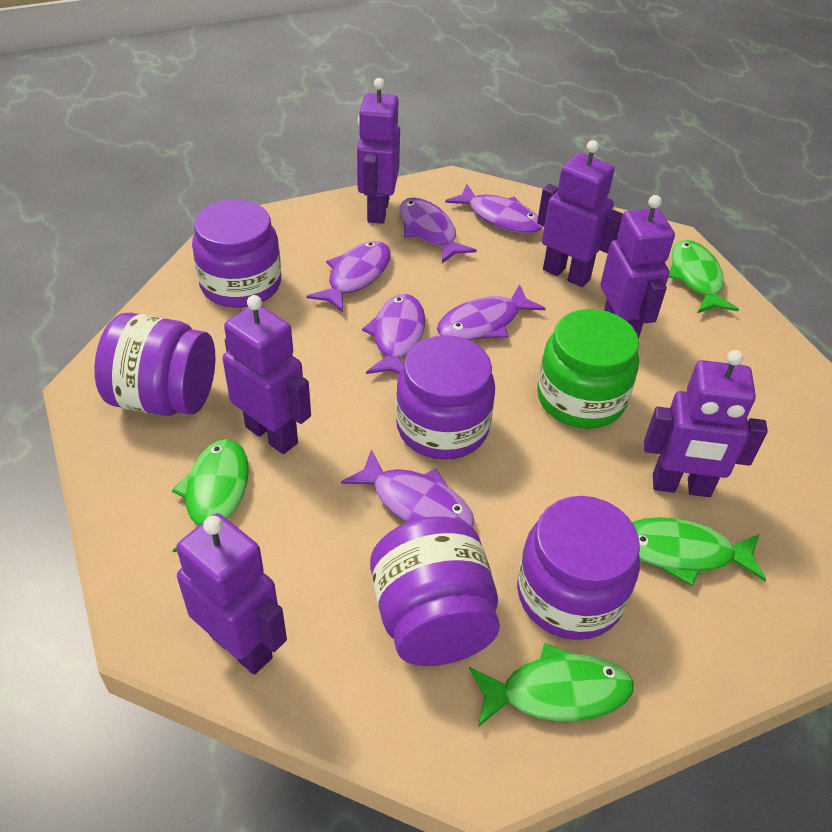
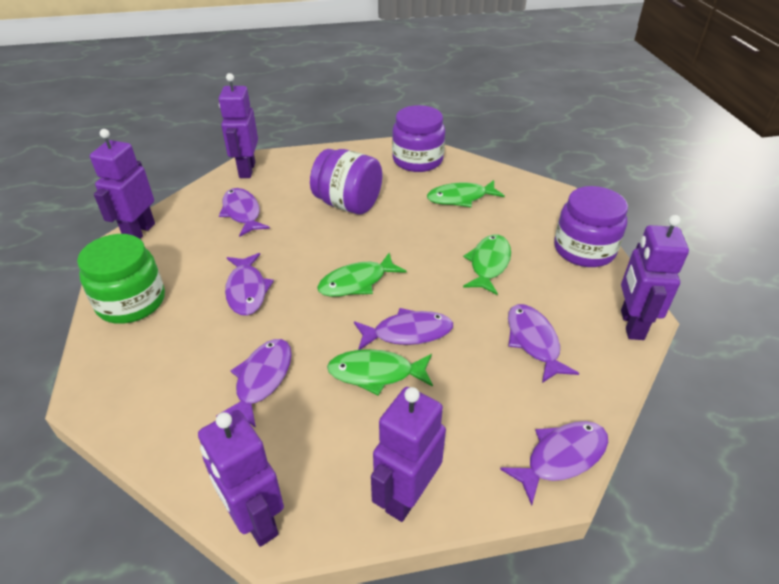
purple jar: [94,313,215,416] [192,200,281,308] [370,516,500,666] [396,335,495,460] [517,496,640,640] = 5 -> [310,149,382,215] [392,105,445,172] [554,186,628,267] = 3
purple robot: [176,513,287,675] [222,295,311,454] [357,78,400,224] [537,140,623,287] [600,195,675,340] [644,350,768,497] = 6 -> [90,129,155,239] [198,410,284,547] [219,73,258,178] [371,387,446,522] [621,215,689,340] = 5

